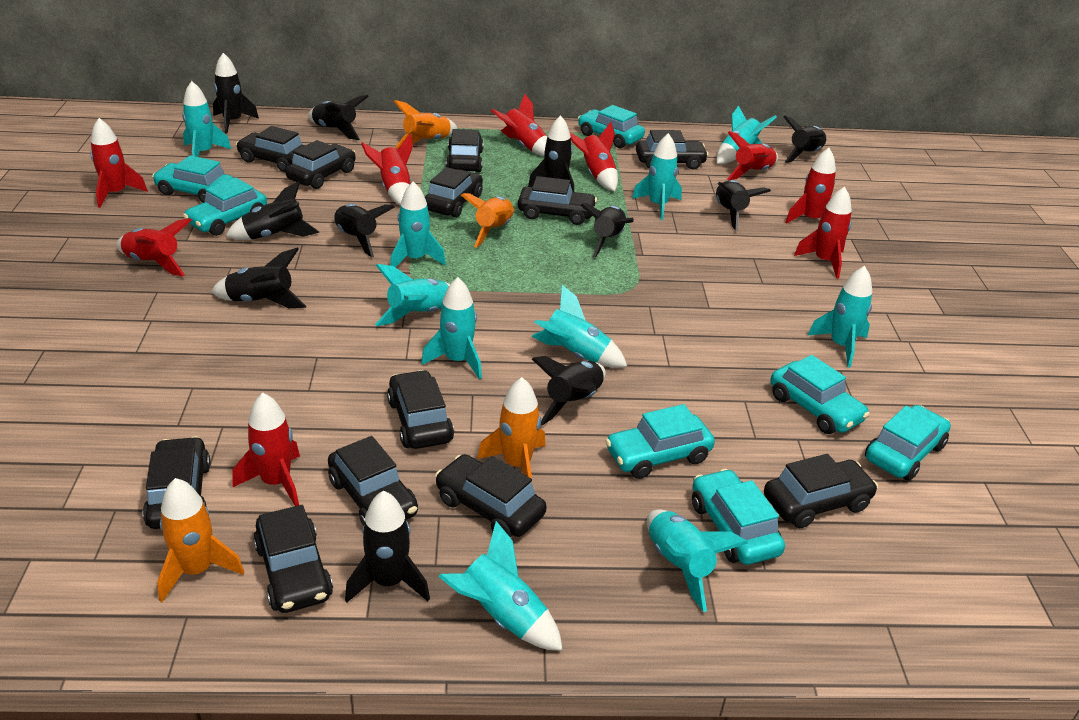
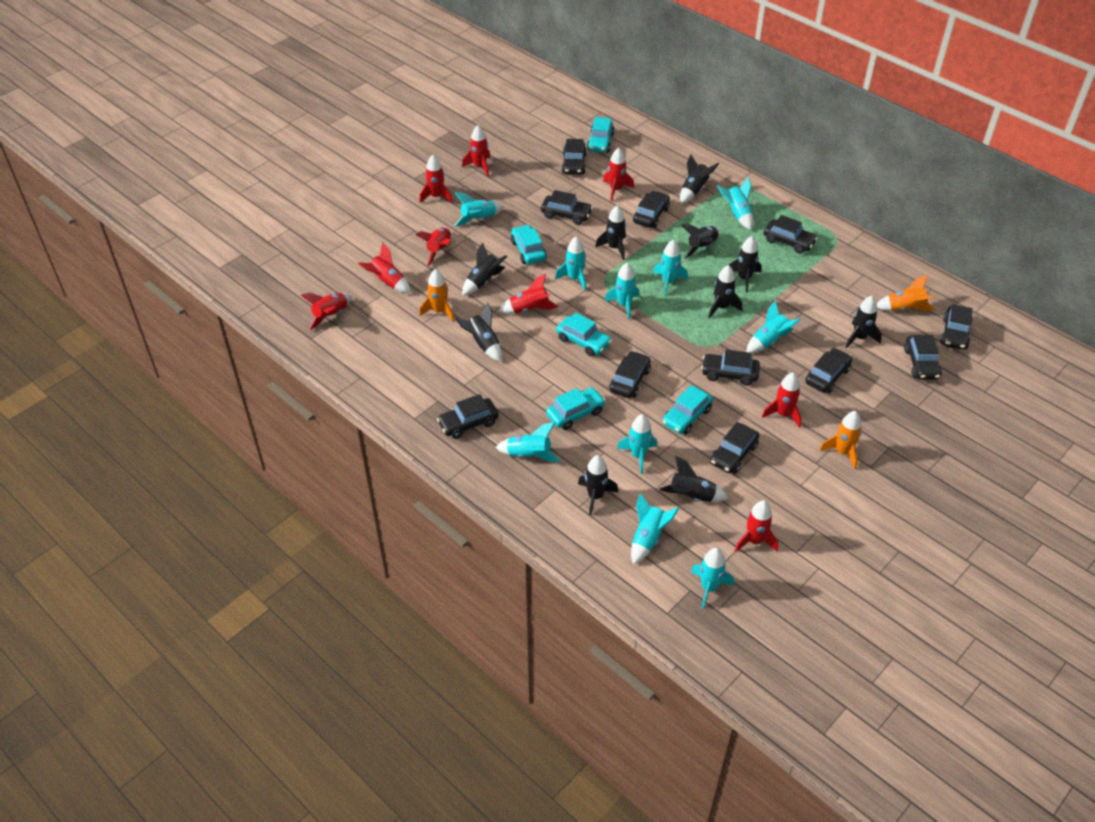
black car: [143,436,211,529] [236,126,305,172] [253,505,333,613] [285,140,356,189] [328,436,418,526] [387,370,454,449] [425,167,483,218] [435,454,546,538] [446,129,483,172] [518,176,597,225] [636,130,709,170] [764,454,878,528] = 12 -> [437,394,499,439] [541,190,593,225] [561,139,587,175] [609,351,651,398] [633,191,670,228] [701,350,760,386] [710,422,759,473] [764,215,818,254] [805,348,852,393] [904,335,942,380] [940,304,973,350] = 11
black rocket: [211,247,307,308] [213,53,259,134] [226,181,319,240] [308,95,369,140] [334,204,395,257] [345,491,430,602] [528,115,574,192] [532,356,606,426] [580,203,634,258] [716,180,771,231] [784,116,827,163] = 11 -> [455,302,502,362] [462,243,507,296] [578,455,618,515] [595,206,626,260] [659,456,728,502] [680,155,719,204] [682,223,720,259] [708,265,742,318] [729,236,762,292] [846,296,882,348] = 10
orange rocket: [157,478,244,602] [394,100,458,149] [461,193,515,248] [477,377,545,479] = 4 -> [419,269,454,322] [820,411,862,469] [877,274,935,311] = 3
turquoise car: [152,155,233,203] [183,177,267,236] [578,105,645,148] [605,404,715,479] [692,469,785,565] [770,355,870,434] [865,405,951,481] = 7 -> [511,225,547,264] [546,387,606,430] [556,313,612,356] [587,117,615,153] [662,385,713,434] = 5

